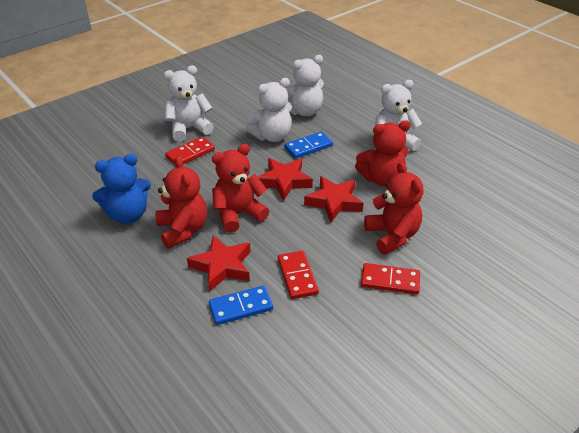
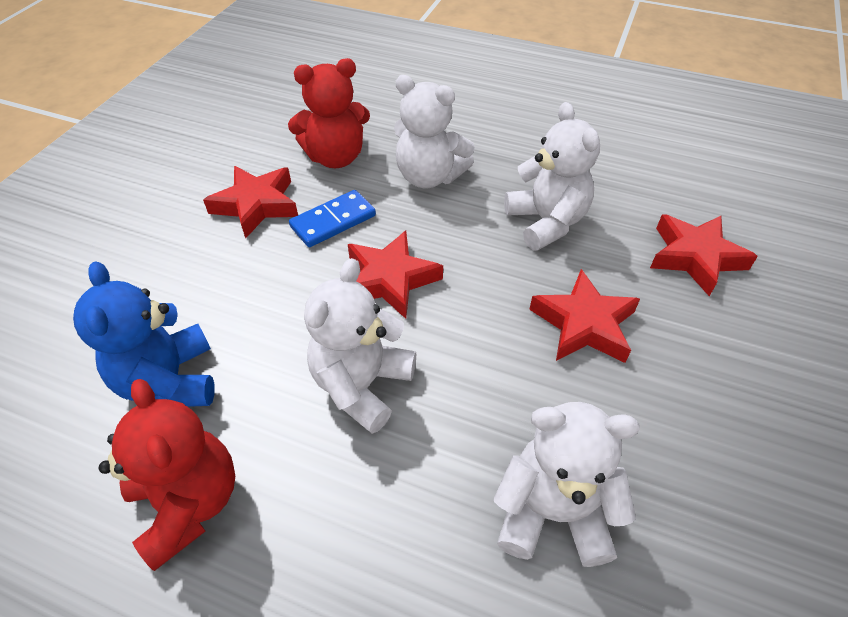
blue domino: [209,286,273,325] [284,132,333,159] = 2 -> [289,190,376,247] = 1
red domino: [165,137,215,165] [278,251,319,299] [361,263,420,295] = 3 -> none = 0
red star: [187,235,251,291] [258,158,313,201] [304,176,363,223] = 3 -> [203,166,298,239] [348,231,443,319] [529,269,640,363] [650,214,758,296] = 4
red teddy bear: [156,156,207,249] [212,144,269,233] [355,120,411,186] [364,162,423,255] = 4 -> [99,379,235,571] [288,58,370,168] = 2

